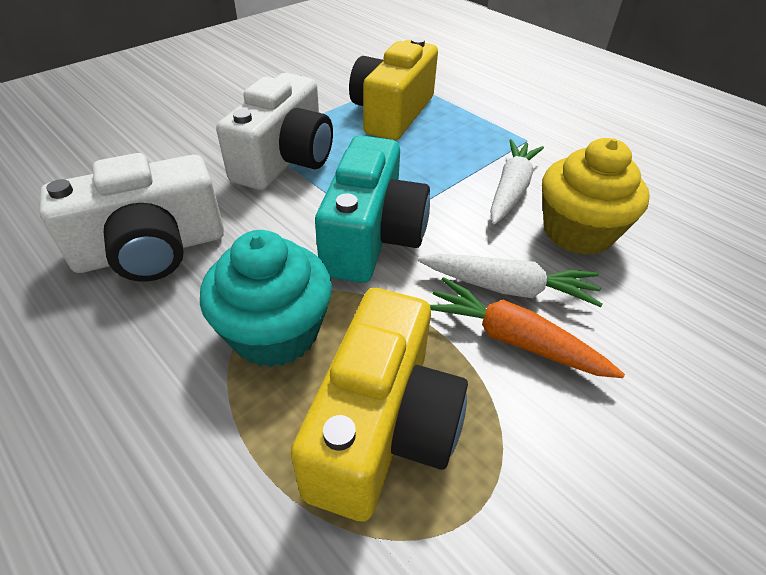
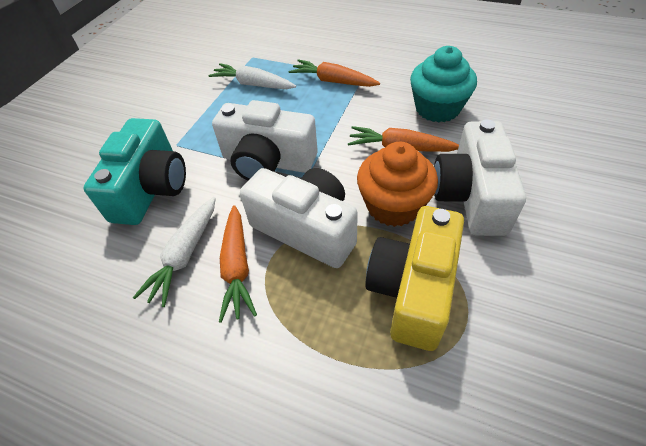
orange carrot: [430,277,625,378] = 1 -> [219,205,257,323] [289,60,380,87] [348,126,459,152] = 3
orange cupcake: none = 0 -> [357,142,438,227] = 1
white camera: [40,153,224,282] [216,73,333,190] = 2 -> [212,100,318,181] [240,168,358,268] [434,119,526,236] = 3
yellow camera: [291,288,468,522] [349,37,438,141] = 2 -> [365,206,464,351] = 1
yellow cupcake: [542,138,650,255] = 1 -> none = 0

